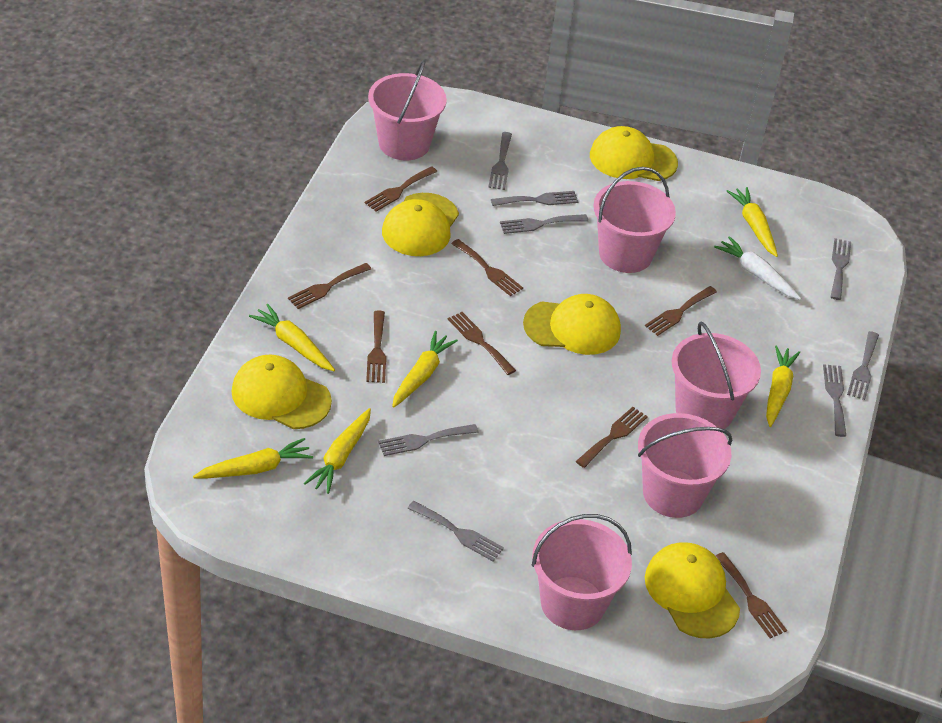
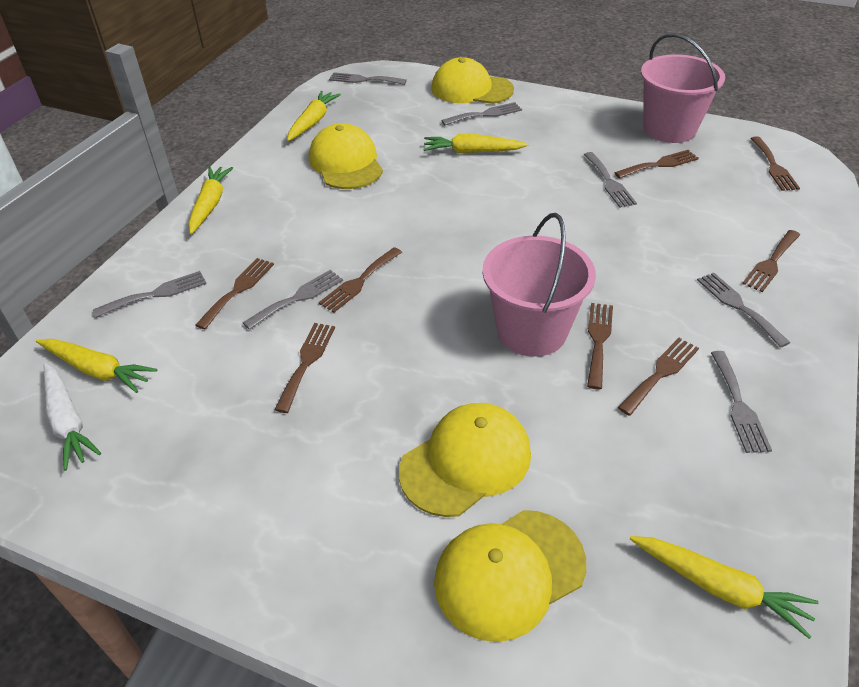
grey fork: [378,424,479,456] [407,501,504,561] [488,132,512,190] [491,191,578,206] [500,214,588,234] [823,364,846,437] [831,238,851,300] [847,331,879,400] = 8 -> [93,271,207,318] [243,270,343,330] [329,72,407,85] [441,102,522,125] [584,152,637,208] [697,273,791,348] [711,351,772,453] = 7
pink bucket: [368,60,447,160] [532,514,632,630] [593,167,676,273] [638,413,732,518] [672,321,761,429] = 5 -> [482,213,596,357] [641,33,725,143] = 2
yellow cap: [232,354,332,429] [382,193,459,256] [523,294,621,355] [590,126,678,181] [645,542,740,638] = 5 -> [309,123,383,189] [399,403,531,517] [431,57,514,104] [434,510,586,642] = 4
yellow carrot: [193,438,313,478] [249,304,335,371] [304,408,371,494] [392,331,458,408] [727,187,778,257] [766,345,800,427] = 6 -> [36,339,157,393] [188,167,233,234] [287,91,341,141] [423,134,528,153] [630,536,819,639] = 5

